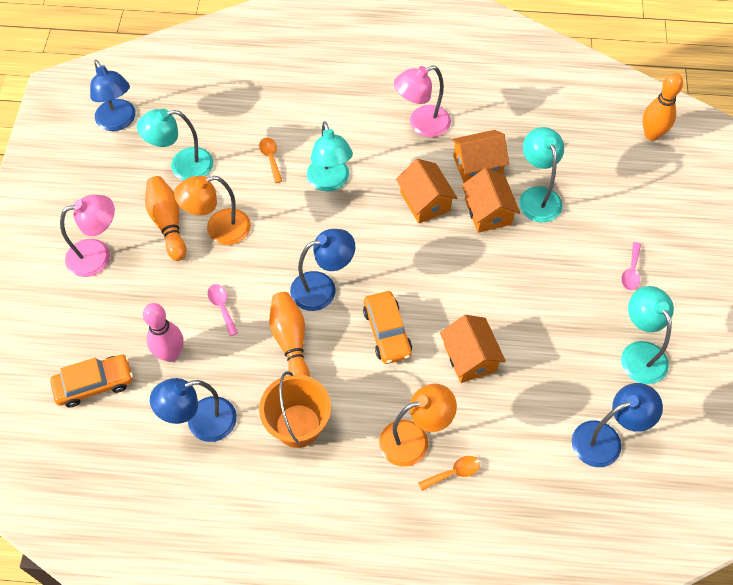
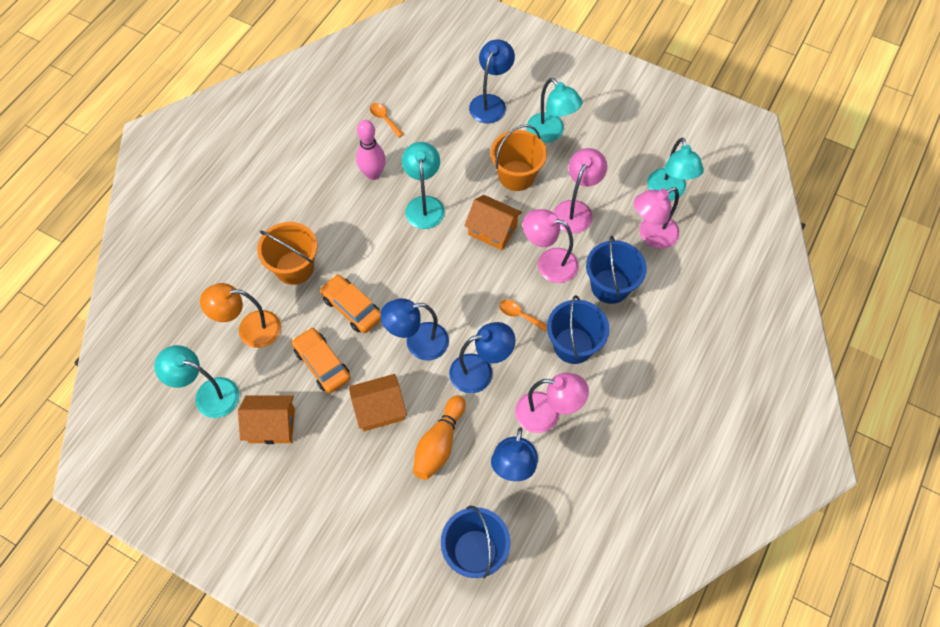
blue bucket: none = 0 -> [441,505,510,578] [547,295,610,364] [586,236,647,304] = 3
orange bowling pin: [145,176,186,261] [269,292,310,377] [642,73,683,141] = 3 -> [413,395,466,480] = 1
orange bucket: [259,371,331,448] = 1 -> [257,222,317,285] [491,124,547,191] = 2
orange house: [396,159,457,224] [440,315,506,383] [451,130,509,183] [462,168,520,233] = 4 -> [238,396,295,444] [349,374,407,431] [464,195,522,250] = 3
orange lamp: [174,176,251,245] [379,384,457,467] = 2 -> [200,283,281,348] = 1
pink lamp: [60,195,115,277] [394,65,451,137] = 2 -> [515,373,589,433] [523,209,579,283] [553,148,607,233] [634,187,679,249] = 4
pink spoon: [208,284,238,336] [621,242,641,290] = 2 -> none = 0

